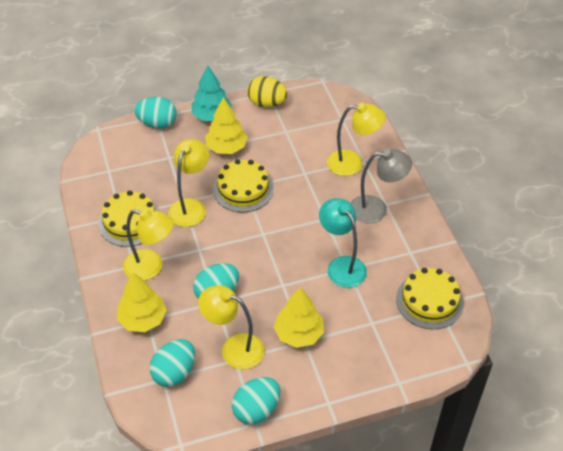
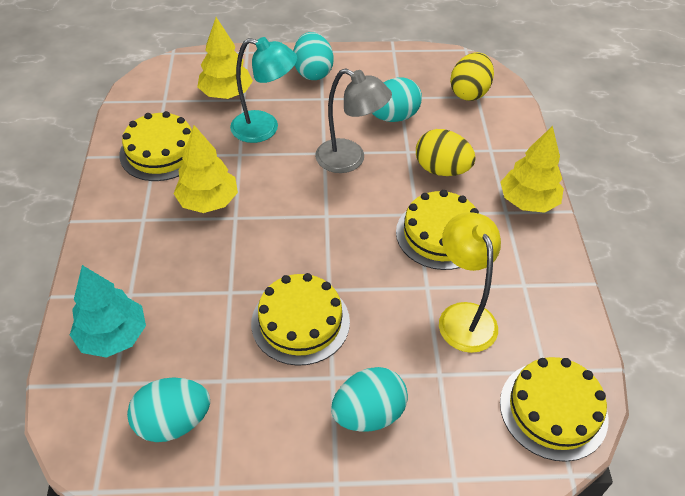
yellow cake: [98,190,159,247] [213,159,274,213] [396,268,464,329] = 3 -> [119,111,192,181] [251,273,350,366] [396,190,479,270] [500,357,609,462] = 4
yellow egg: [247,76,287,107] = 1 -> [416,129,476,176] [450,52,494,101] = 2
yellow lamp: [123,209,173,280] [168,139,209,227] [198,285,264,369] [327,103,386,176] = 4 -> [439,212,501,353] = 1

